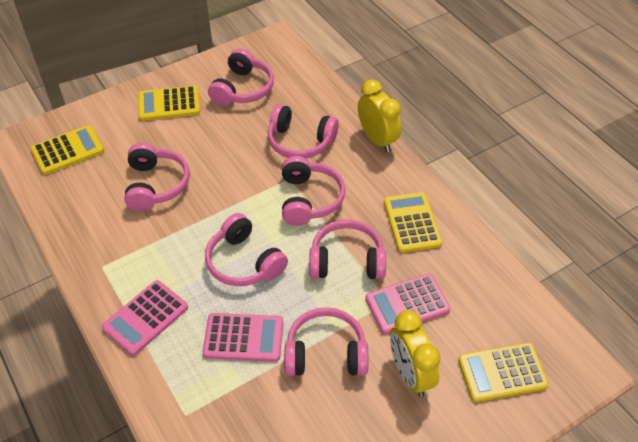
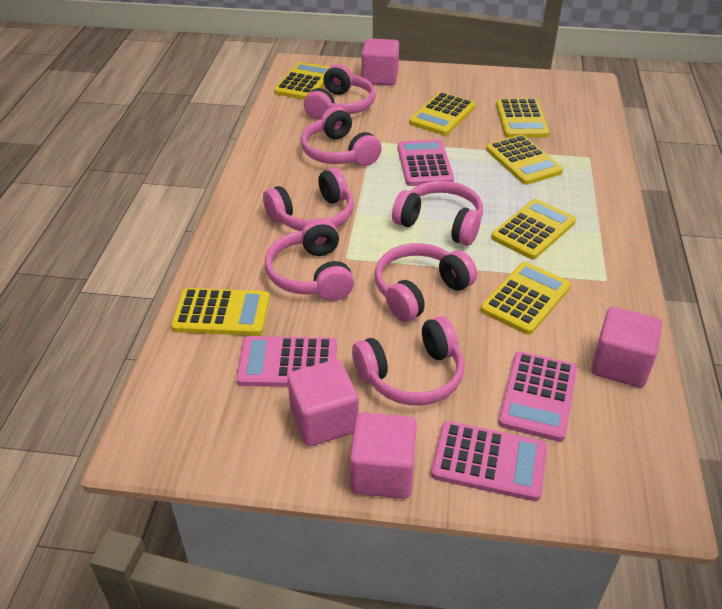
pink calculator: [102,280,188,356] [202,313,284,362] [365,274,450,334] = 3 -> [236,336,337,387] [398,139,454,186] [431,421,547,501] [498,351,577,442] = 4
pink cube: none = 0 -> [287,359,359,446] [350,413,417,499] [362,38,399,86] [591,307,662,387] = 4
yellow calculator: [31,125,104,175] [138,86,200,121] [384,192,442,253] [458,343,549,402] = 4 -> [171,288,270,336] [274,62,330,100] [409,92,476,135] [481,262,571,335] [486,135,563,185] [491,199,576,259] [496,98,550,138] = 7
yellow clock: [358,79,401,152] [390,310,441,397] = 2 -> none = 0

